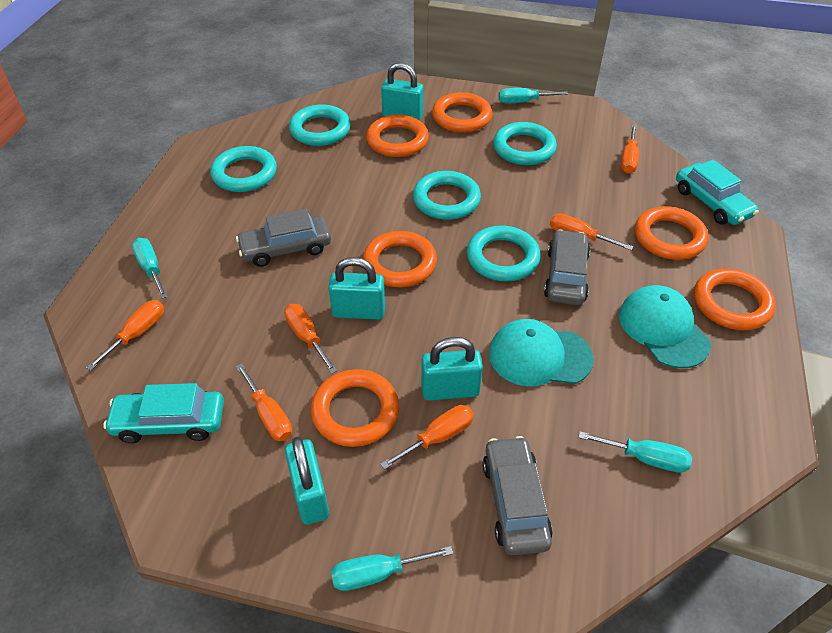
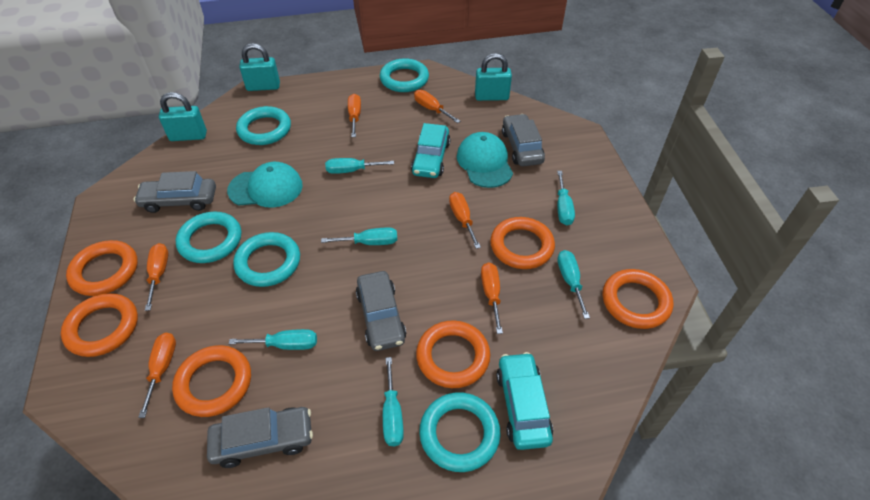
grey car: [236,209,331,267] [483,436,553,555] [544,229,590,305] = 3 -> [133,171,216,213] [207,407,313,468] [356,271,406,351] [502,114,545,166] = 4
turquoise padlock: [285,437,329,525] [328,257,385,320] [381,63,424,121] [421,337,483,401] = 4 -> [159,92,207,141] [239,43,280,91] [475,53,512,101] = 3
turquoise screwdriver: [132,238,168,299] [331,546,453,591] [499,88,568,103] [578,431,692,473] = 4 -> [229,329,317,350] [321,227,397,245] [325,158,394,174] [383,357,404,446] [557,171,575,225] [557,250,590,319] = 6

